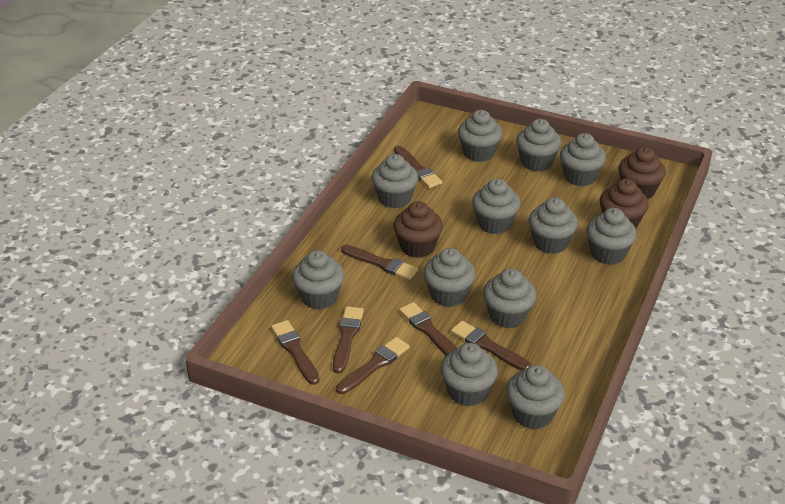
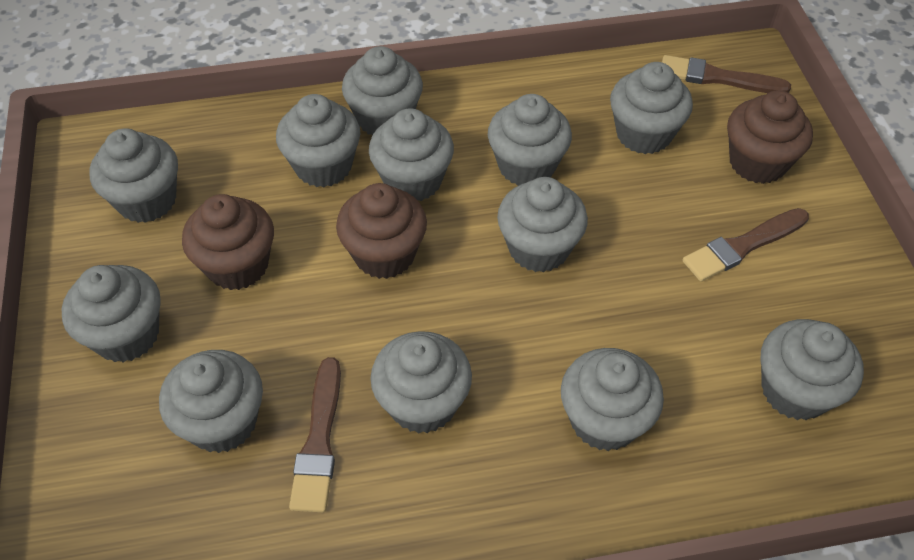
brown brush: [271,320,320,385] [333,306,364,373] [336,337,410,394] [341,245,419,280] [394,146,442,188] [399,302,457,355] [451,321,531,371] = 7 -> [289,357,341,513] [662,55,791,93] [683,208,809,282] = 3

